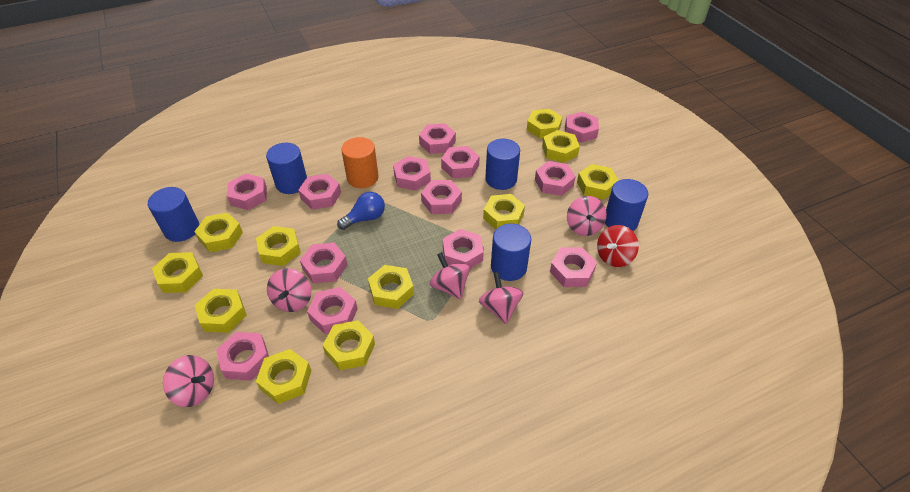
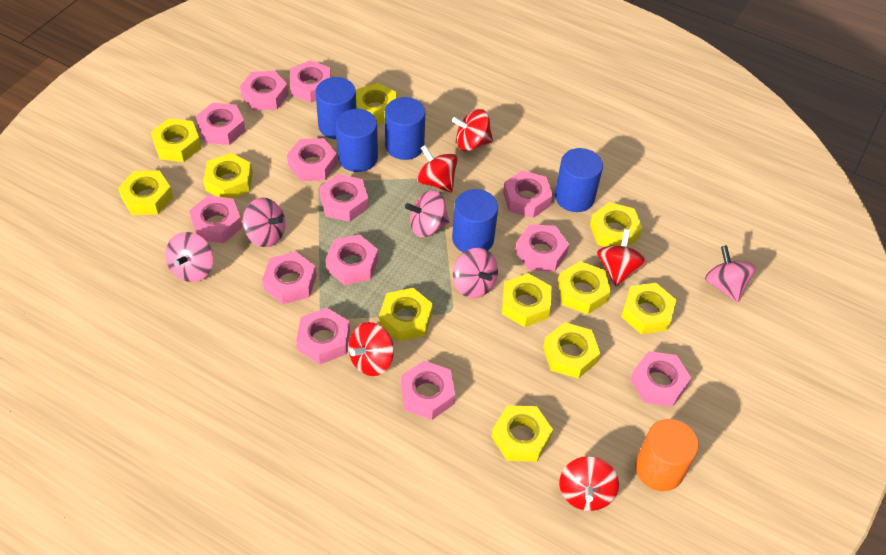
blue light bulb: [337,192,385,230] = 1 -> none = 0
red spinning top: [597,225,639,267] = 1 -> [348,322,394,376] [417,145,457,193] [452,109,493,151] [559,456,619,511] [597,229,647,287] = 5

